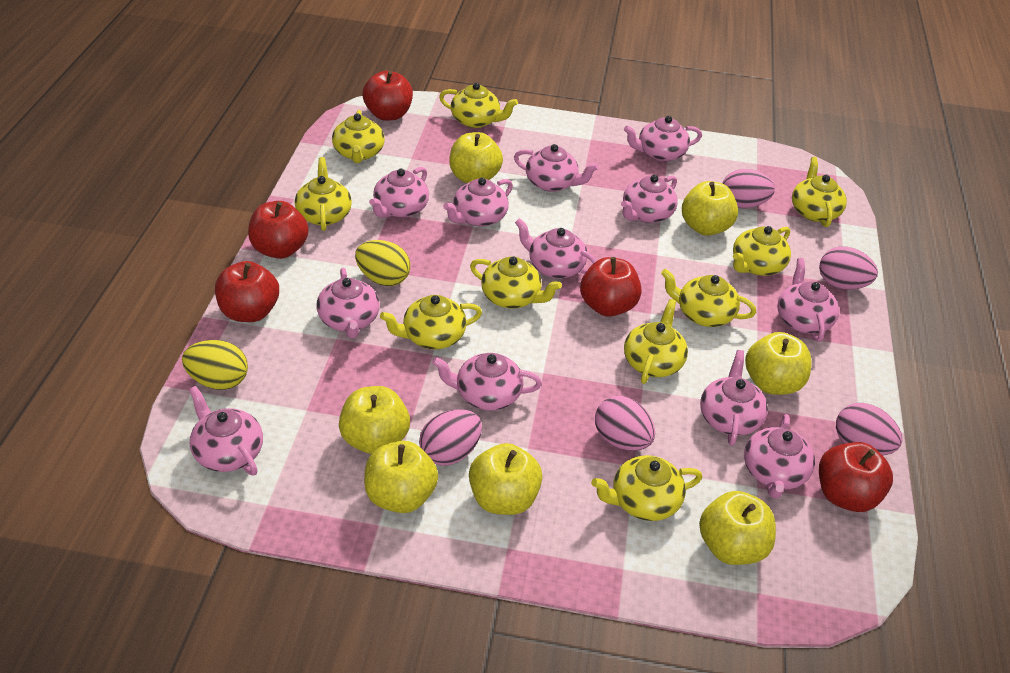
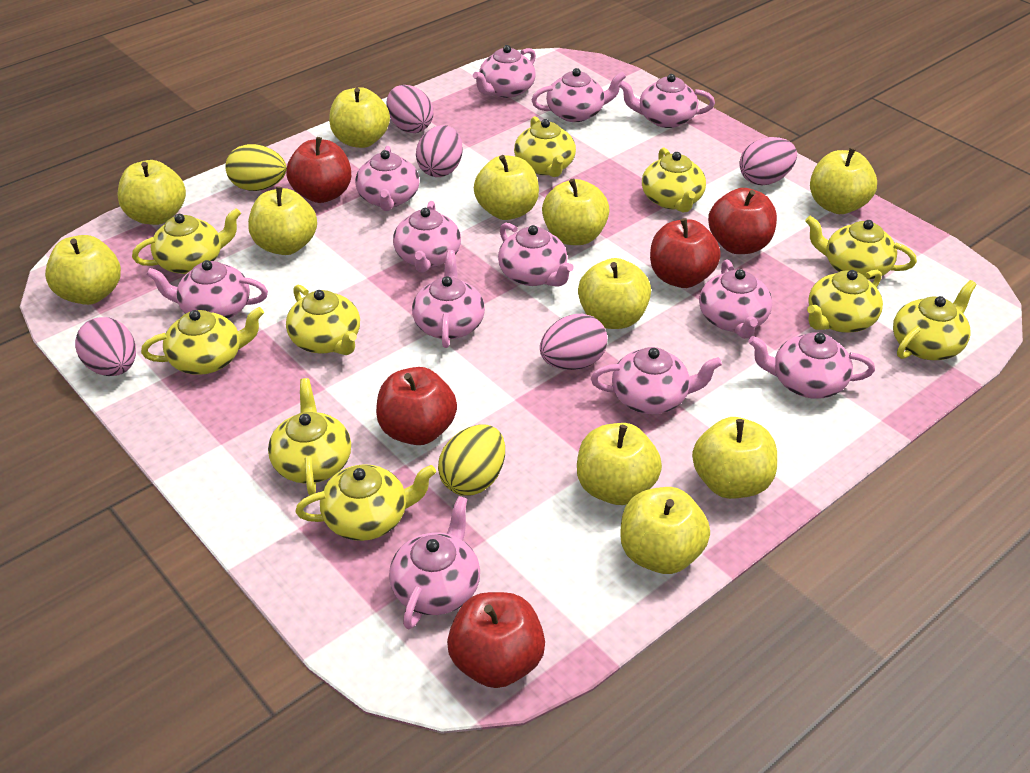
yellow apple: [339,386,410,454] [364,441,438,513] [449,132,503,183] [469,443,543,515] [682,181,738,236] [699,491,776,565] [745,332,812,395] = 7 -> [45,235,121,305] [118,160,186,225] [248,187,317,255] [329,87,390,148] [474,155,539,220] [542,178,610,245] [577,423,662,505] [578,258,651,329] [620,487,710,574] [692,417,777,499] [810,148,877,214] = 11

